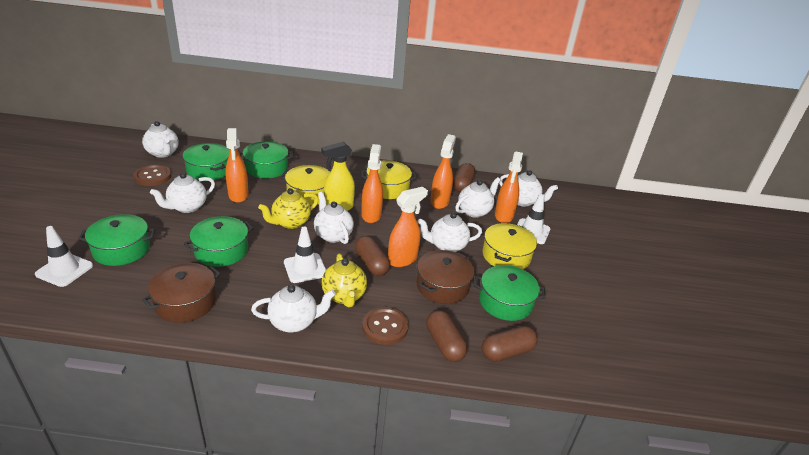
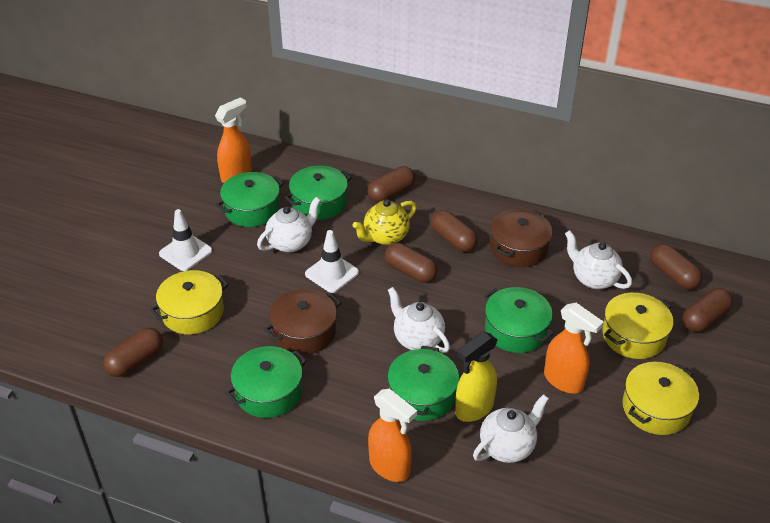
brown button: [133,165,171,186] [362,307,409,345] = 2 -> none = 0
brown capsule: [355,236,390,276] [426,310,467,362] [453,163,475,192] [482,326,538,362] = 4 -> [103,328,163,377] [367,166,415,203] [385,243,438,283] [431,210,478,252] [650,244,703,290] [683,288,733,332] = 6
orange spray bottle: [225,128,249,203] [361,144,383,223] [388,187,428,267] [430,134,456,209] [495,152,523,223] = 5 -> [215,97,252,183] [368,389,417,482] [544,303,604,393] = 3
white teapot: [142,121,179,158] [150,173,215,213] [251,285,336,333] [314,192,354,244] [417,212,482,252] [455,177,501,218] [499,170,558,207] = 7 -> [257,197,321,253] [388,287,450,353] [473,394,549,463] [565,230,632,289] = 4
white traffic cone: [35,226,93,287] [284,227,326,283] [517,194,551,244] = 3 -> [159,209,212,271] [305,230,359,293] = 2
yellow teapot: [258,188,319,229] [322,253,367,307] = 2 -> [353,199,417,245] = 1

